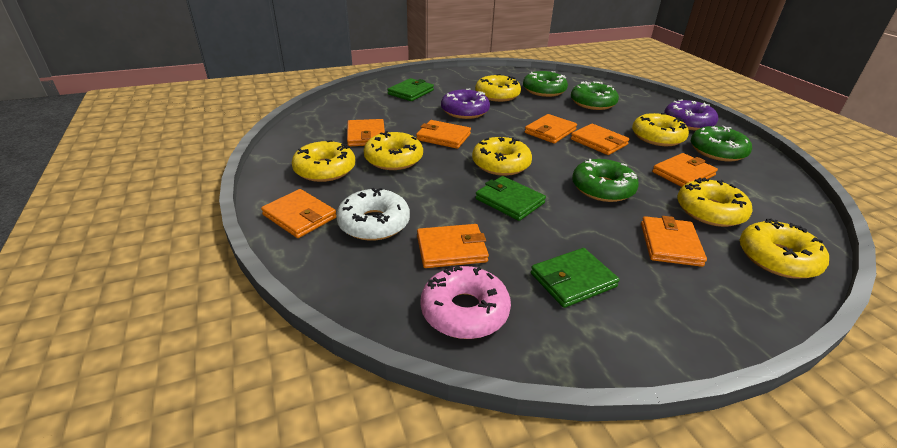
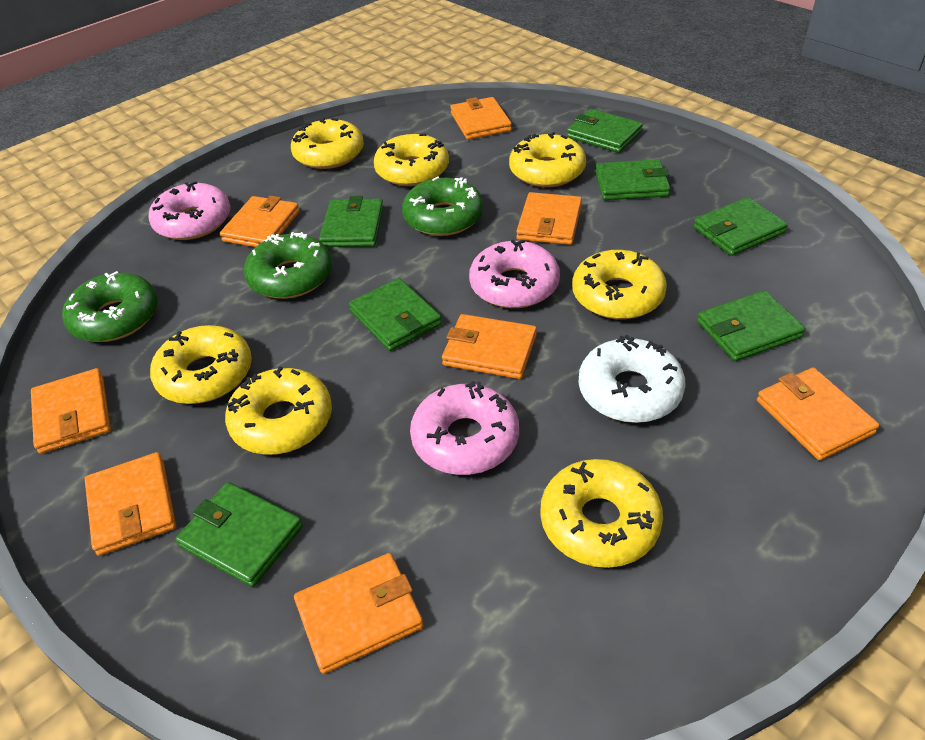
green donut: [523,71,568,97] [571,81,619,110] [572,159,639,202] [691,126,752,162] = 4 -> [62,271,158,342] [244,232,332,299] [402,177,483,236] = 3
green wallet: [387,78,434,101] [475,176,546,221] [531,248,620,308] = 3 -> [176,482,303,587] [319,196,384,247] [349,278,442,351] [567,109,643,153] [595,159,670,200] [693,197,788,256] [697,290,805,361] = 7
pink donut: [420,265,511,339] = 1 -> [148,181,231,240] [410,381,519,475] [469,240,560,308] = 3
purple donut: [441,89,490,119] [664,100,718,131] = 2 -> none = 0

